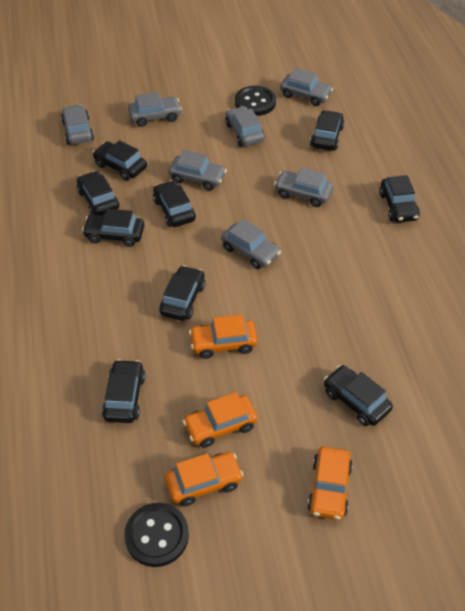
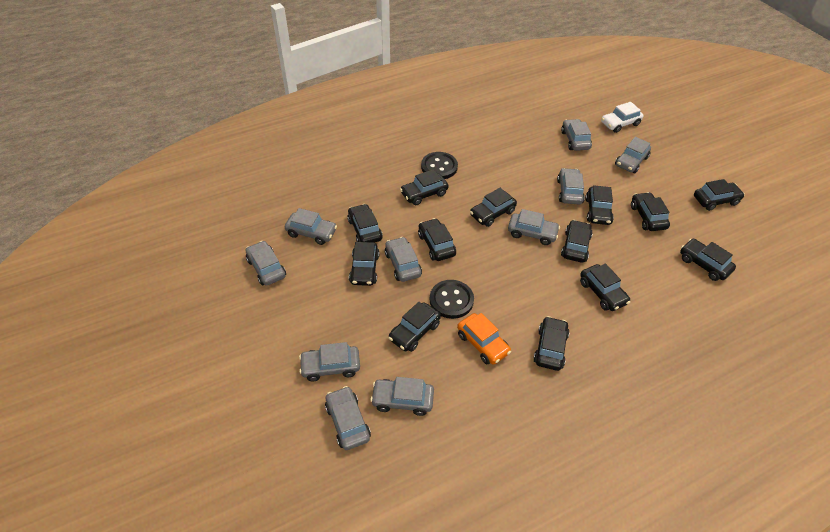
black car: [77,171,120,215] [82,209,145,247] [93,140,147,181] [102,359,145,423] [153,180,196,227] [159,265,205,321] [310,110,345,151] [324,365,393,426] [379,175,420,223] = 9 -> [347,204,383,243] [349,242,380,286] [388,302,441,352] [400,169,449,205] [418,218,456,261] [470,188,517,227] [533,316,570,371] [561,220,593,263] [580,264,630,311] [585,185,614,225] [631,192,670,231] [680,239,736,281] [694,179,745,211] = 13
grey car: [61,104,94,144] [128,92,182,127] [168,150,227,191] [221,219,281,269] [225,106,265,147] [274,167,333,207] [280,68,333,106] = 7 -> [245,241,286,286] [285,208,337,245] [299,342,360,381] [325,386,371,450] [370,377,434,416] [385,237,422,282] [508,209,560,245] [557,168,585,204] [561,119,592,151] [615,137,651,173] = 10
orange car: [165,452,244,507] [183,392,258,448] [189,314,258,359] [307,446,353,520] = 4 -> [457,313,511,365] = 1
white car: none = 0 -> [601,102,644,133] = 1

